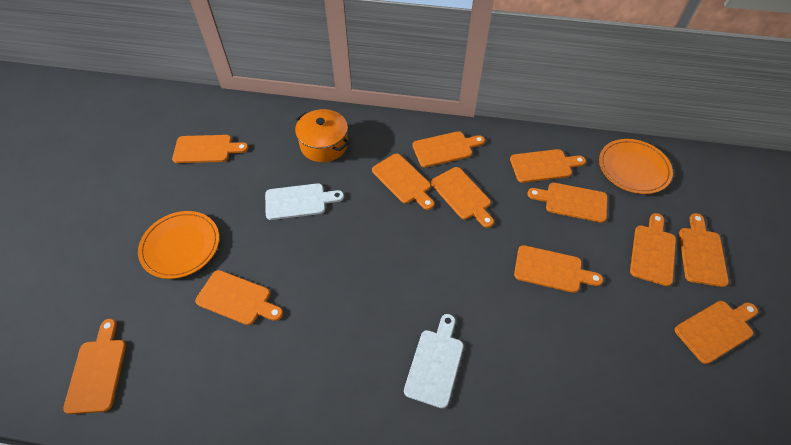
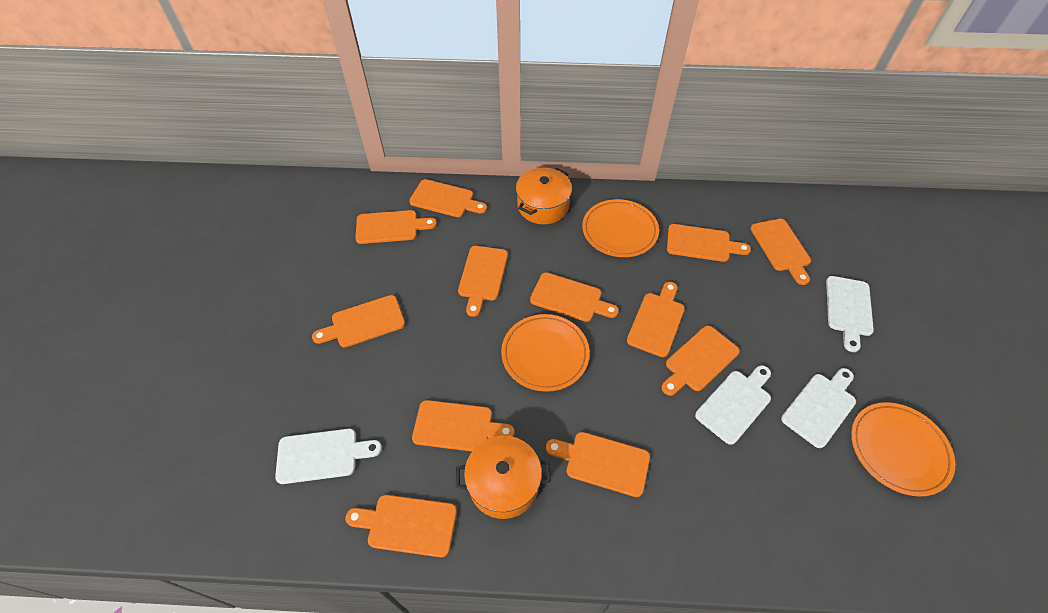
orange plate: [138,211,219,279] [599,139,673,194] = 2 -> [501,314,590,392] [582,199,659,257] [851,402,955,497] = 3
orange pot: [295,109,349,162] = 1 -> [456,436,551,519] [516,168,572,224] = 2
white cutting board: [265,183,344,220] [404,314,463,408] = 2 -> [275,429,382,484] [695,365,771,445] [781,368,856,448] [826,276,874,352] = 4

